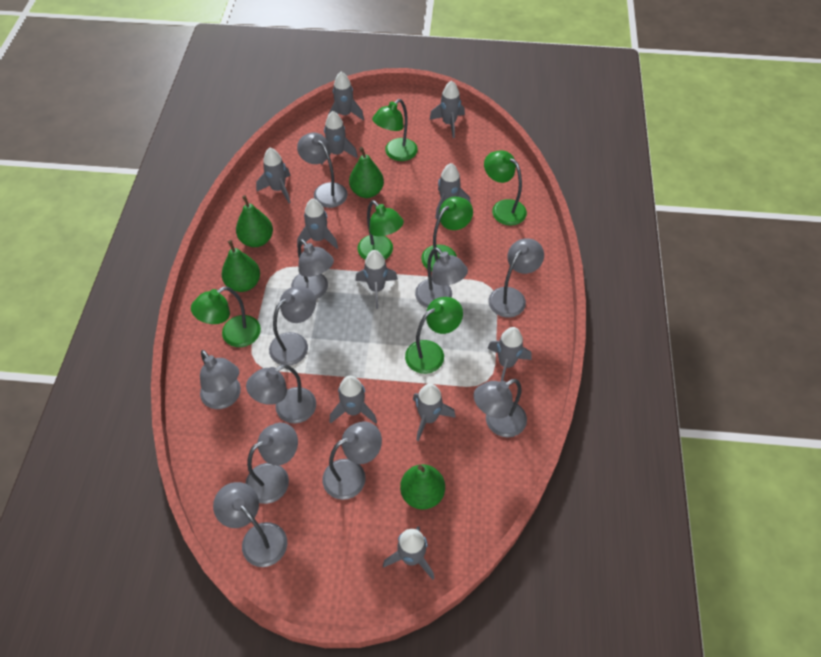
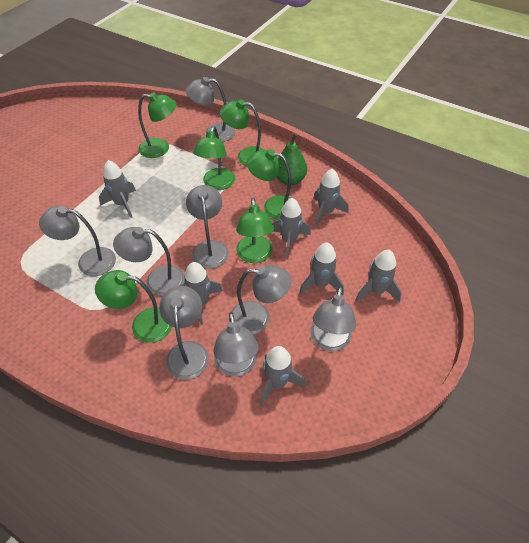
green pear: [222,240,260,292] [236,195,273,247] [349,147,384,198] [400,464,445,510] = 4 -> [277,133,307,185] = 1
grey lamp: [200,350,241,409] [213,482,287,567] [245,423,298,504] [246,364,316,424] [269,286,316,365] [291,239,334,299] [297,132,347,208] [322,421,382,500] [415,247,468,308] [473,379,527,437] [488,238,544,318] = 11 -> [39,206,116,276] [113,227,185,296] [159,286,209,380] [186,77,235,142] [186,185,229,269] [213,312,259,377] [231,265,292,335] [310,286,356,351] = 8
grey rocket: [256,148,291,203] [297,198,338,249] [321,111,358,165] [328,72,364,121] [329,376,377,424] [355,250,398,309] [383,526,434,580] [413,383,456,441] [429,81,465,138] [435,163,471,219] [487,327,532,382] = 11 -> [99,160,136,218] [180,262,223,325] [260,346,306,406] [272,198,311,259] [299,242,344,295] [313,168,348,227] [355,250,402,302] = 7

